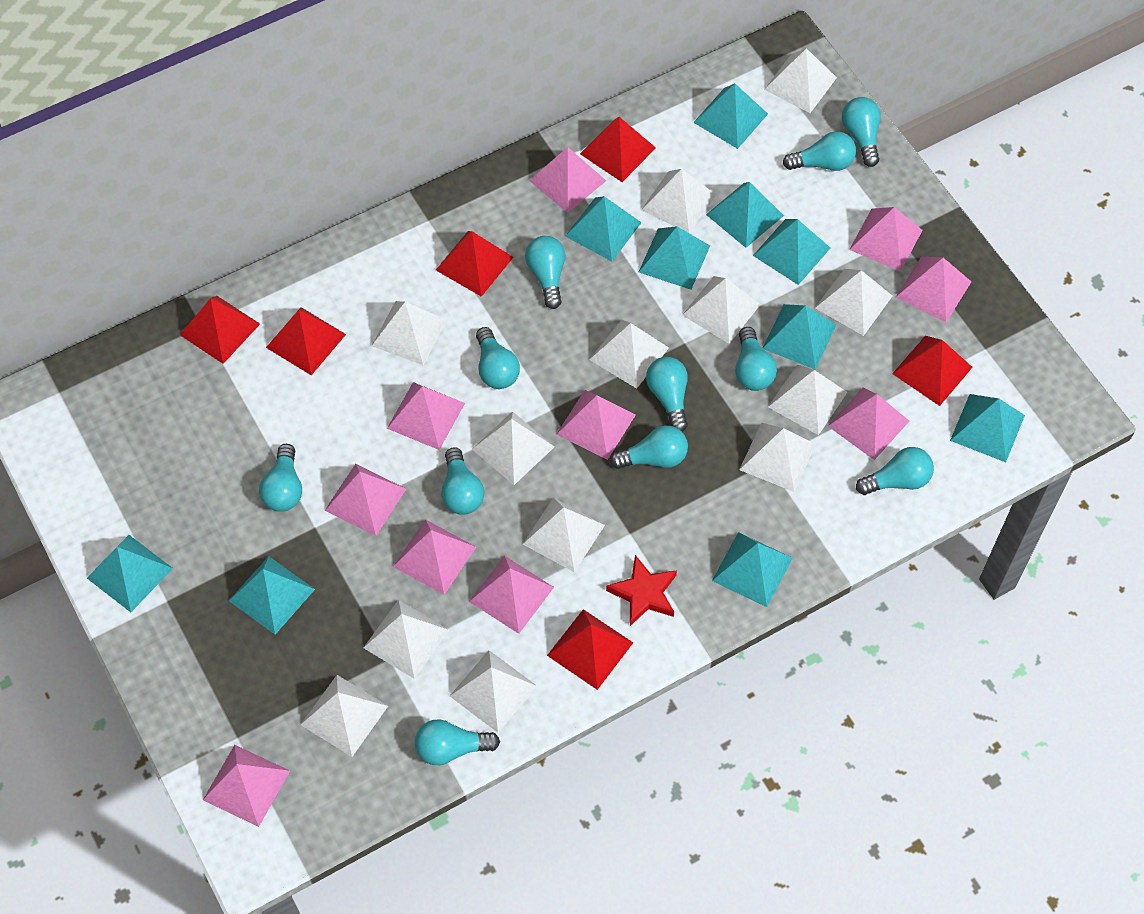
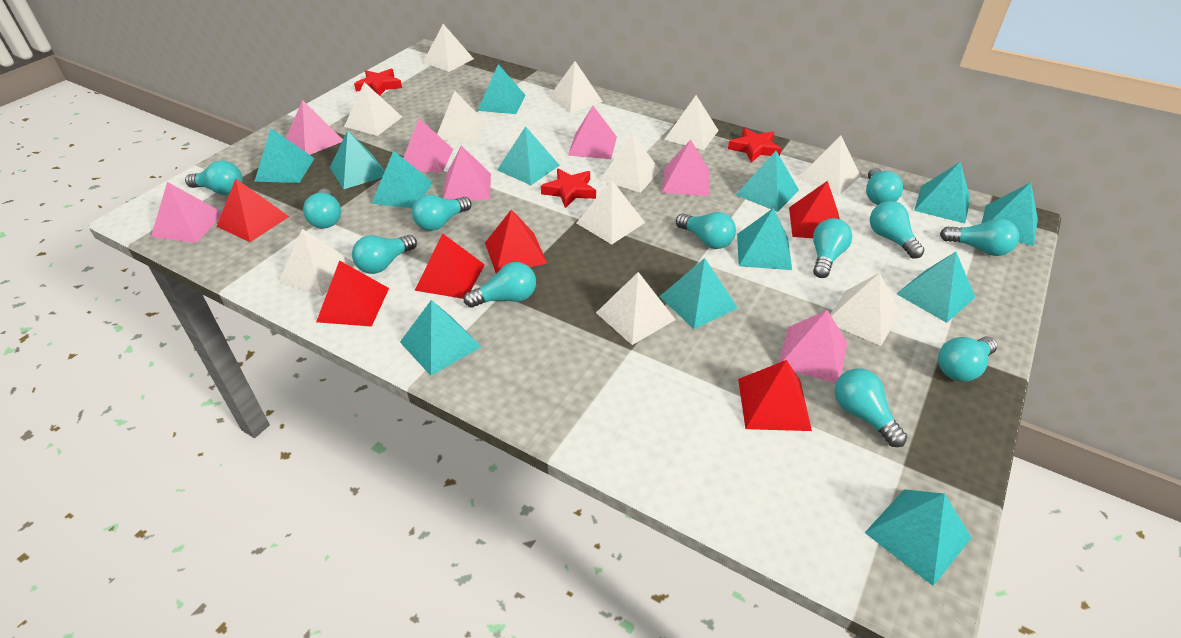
pink pyramid: [203,745,290,827] [324,464,406,536] [387,382,465,450] [393,519,476,595] [469,556,554,634] [529,147,606,213] [556,390,636,460] [828,388,909,460] [849,207,922,272] [896,257,972,322] = 10 -> [151,182,222,243] [286,100,343,155] [403,119,453,173] [443,145,491,201] [568,106,617,159] [662,140,710,196] [779,310,847,383] = 7
red star: [606,555,677,626] = 1 -> [354,69,402,96] [541,169,596,208] [728,127,781,163] = 3
turquoise light bulb: [259,444,302,512] [415,719,500,765] [441,447,484,515] [476,327,520,389] [525,236,565,309] [610,425,688,469] [646,357,688,432] [735,327,777,391] [783,131,856,171] [842,97,881,167] [856,447,934,495] = 11 -> [185,161,242,195] [303,189,341,229] [352,235,417,274] [412,195,472,231] [464,262,536,308] [676,212,736,249] [813,218,852,278] [835,368,907,447] [866,168,903,205] [870,201,924,258] [938,336,998,382] [940,218,1019,256] = 12
turquoise pyramid: [87,535,173,612] [229,556,315,635] [565,196,642,262] [639,226,710,290] [693,84,768,149] [706,182,784,248] [712,532,793,607] [753,219,830,285] [763,304,836,370] [950,394,1025,462] = 10 -> [255,129,315,183] [330,130,385,189] [372,150,433,208] [400,300,482,376] [478,64,526,114] [497,126,560,185] [659,258,738,329] [736,151,799,212] [737,208,792,270] [865,489,972,586] [896,252,975,323] [914,162,970,223] [982,182,1038,246] = 13
white pyramid: [301,675,388,757] [363,600,449,679] [372,301,447,365] [450,650,537,733] [472,411,555,485] [523,498,605,572] [589,320,669,389] [641,169,716,233] [682,276,761,344] [739,423,816,492] [764,48,837,113] [768,365,847,435] [815,269,892,336] = 13 -> [279,229,355,296] [344,82,402,136] [423,24,474,72] [437,91,485,142] [549,61,603,113] [576,180,645,244] [596,272,676,345] [600,134,660,193] [664,95,719,150] [798,136,861,195] [830,273,900,346] = 11

